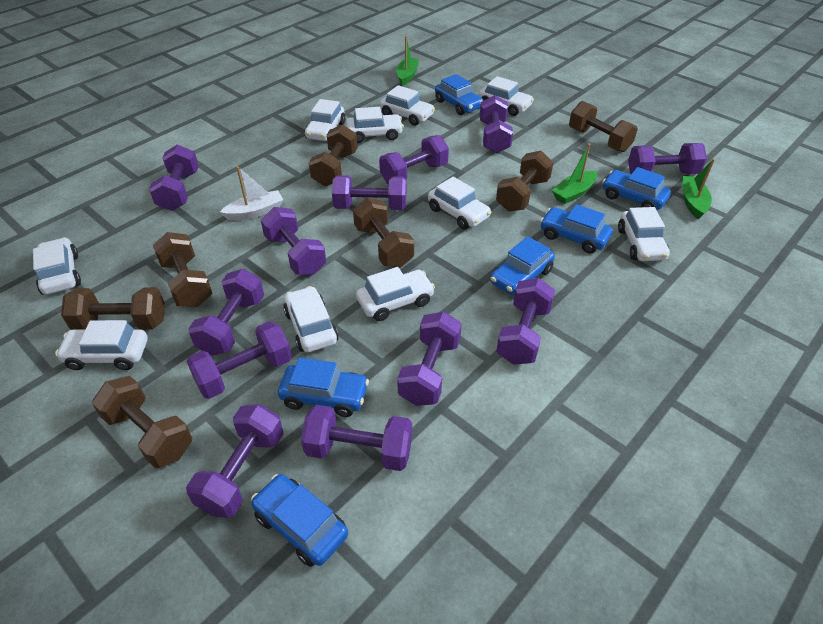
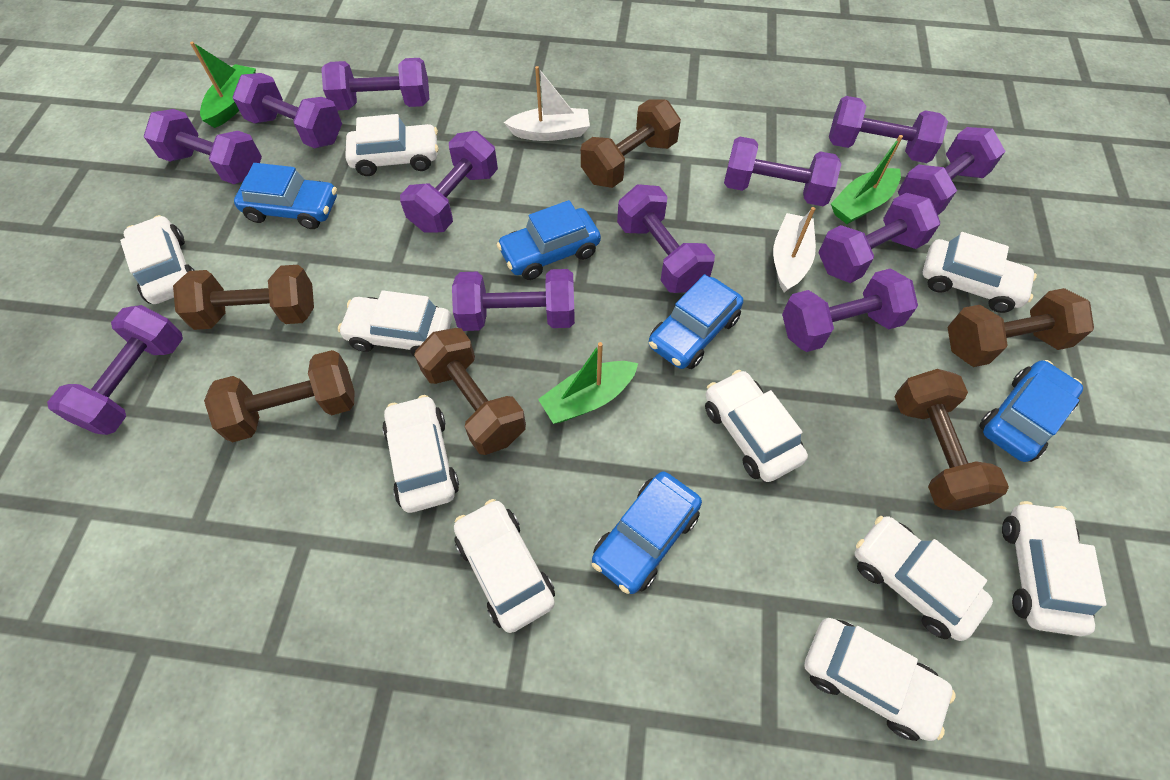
blue car: [251,474,348,567] [278,358,369,417] [435,74,483,115] [490,236,555,295] [540,204,613,253] [603,167,671,210] = 6 -> [234,163,337,229] [497,200,601,280] [592,471,702,594] [649,274,743,369] [979,360,1083,462] = 5
brown dumbbell: [61,287,165,330] [92,376,192,468] [153,232,213,307] [309,124,358,186] [353,198,414,268] [496,150,554,212] [569,101,638,152] = 7 -> [173,265,314,330] [204,350,355,442] [414,328,526,455] [581,99,681,188] [895,369,1009,511] [948,288,1094,367] = 6
white boat: [220,166,283,221] = 1 -> [504,66,590,141] [773,207,816,293] = 2

